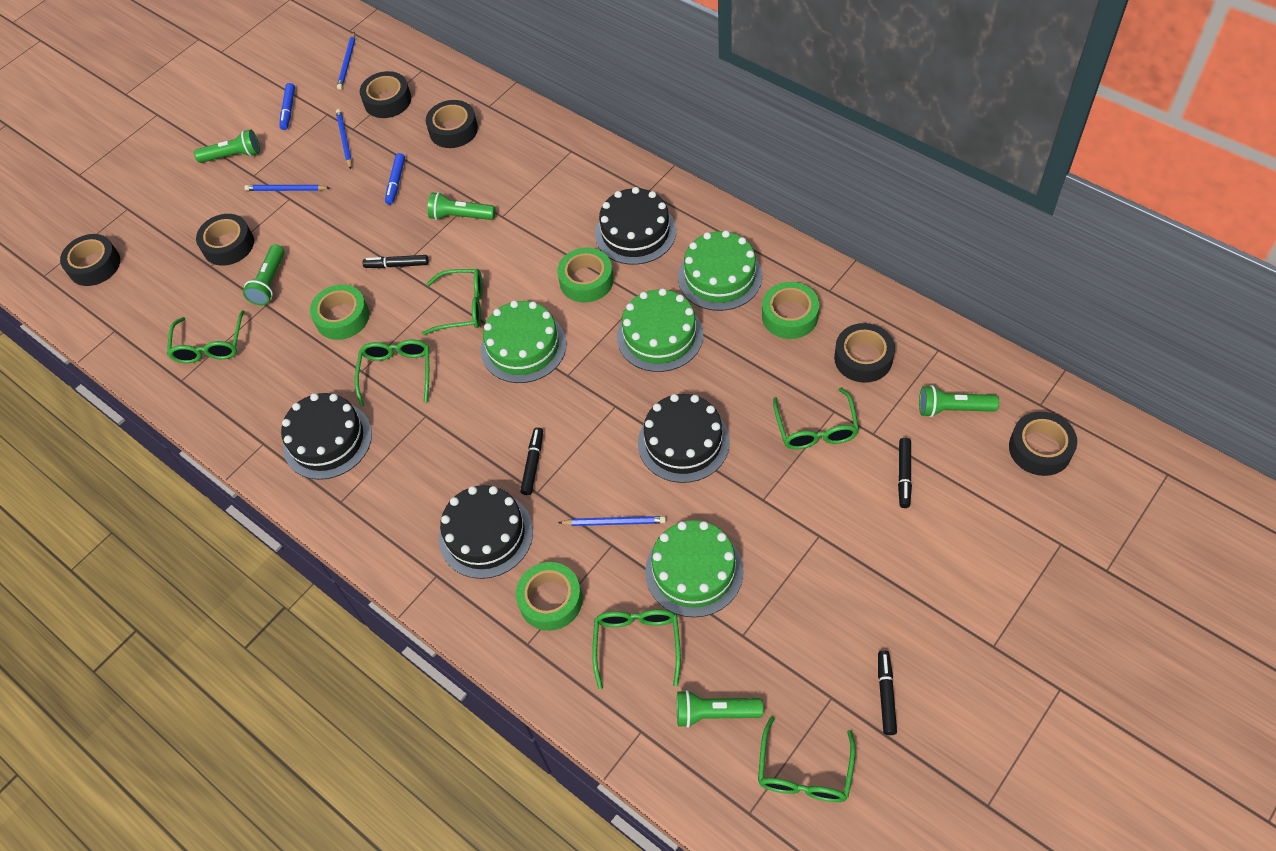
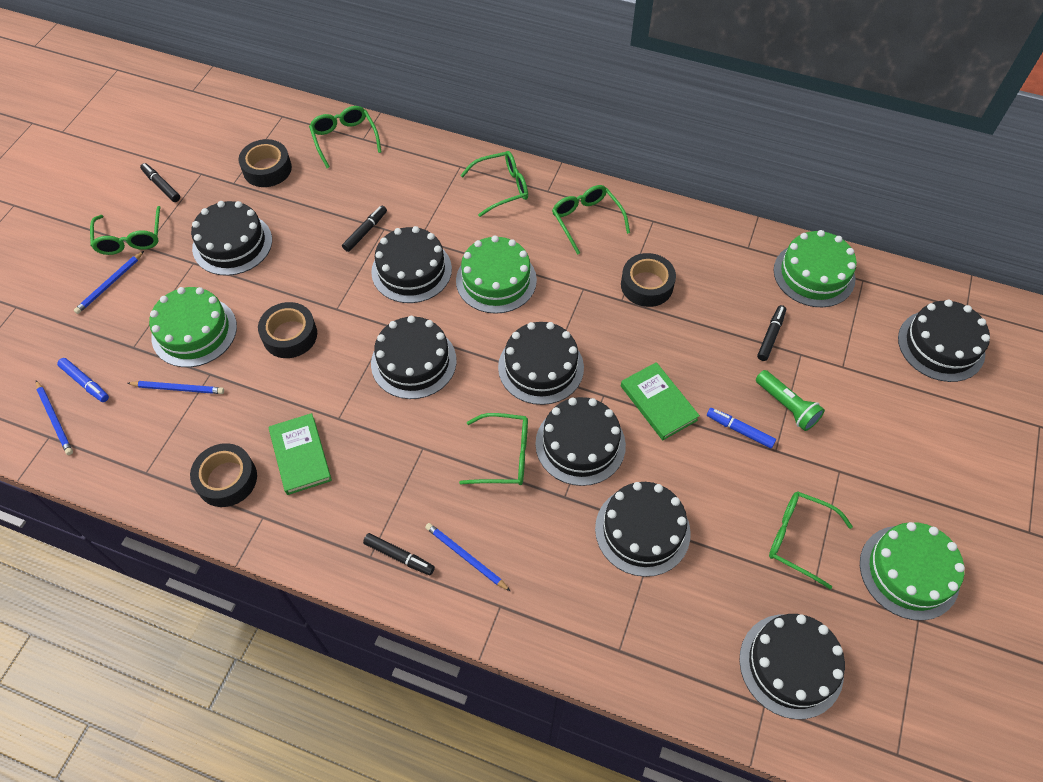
black cake: [281,393,372,480] [439,485,533,579] [595,187,676,265] [638,394,730,483] = 4 -> [191,201,272,276] [371,226,452,303] [371,316,457,399] [498,322,584,405] [535,397,626,486] [595,482,691,577] [739,614,845,719] [898,300,990,382] = 8
black tape: [60,234,120,286] [196,214,254,266] [360,71,411,118] [426,100,478,148] [834,323,895,383] [1009,412,1077,476] = 6 -> [190,443,257,507] [239,139,292,187] [258,302,317,358] [621,253,676,307] = 4
green book: none = 0 -> [269,413,332,495] [621,362,700,440] = 2
green flashlight: [194,130,260,163] [243,245,285,305] [428,192,495,220] [677,690,763,728] [919,385,999,417] = 5 -> [756,370,825,431] = 1
green tape: [310,284,369,340] [516,562,582,631] [557,248,614,303] [762,282,819,339] = 4 -> none = 0

